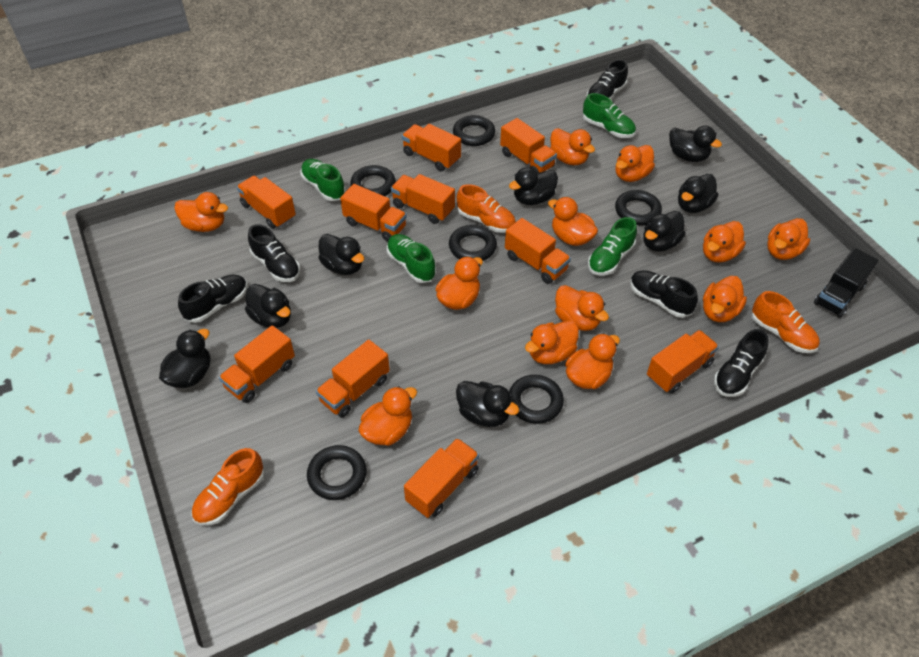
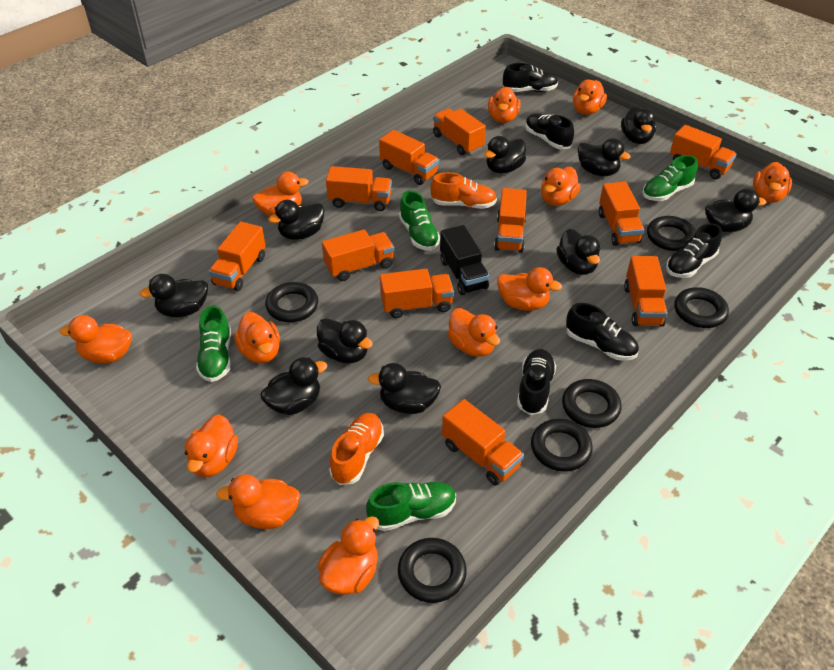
black duck: [159,329,210,388] [245,284,291,328] [318,234,364,275] [456,381,519,427] [509,167,558,205] [643,211,686,252] [669,125,722,162] [678,174,718,213] = 8 -> [140,274,208,317] [260,357,327,415] [268,200,325,240] [317,318,373,363] [368,363,441,414] [484,136,526,174] [556,229,600,275] [578,138,631,176] [621,106,656,144] [705,188,766,232] = 10
orange shoe: [191,448,265,525] [457,184,516,233] [752,291,820,353] = 3 -> [329,413,384,485] [430,172,497,209] = 2
orange truck: [219,325,295,403] [237,176,296,229] [316,340,390,418] [340,184,407,242] [391,174,455,224] [402,124,461,171] [404,438,479,518] [500,118,557,173] [505,218,571,284] [647,330,719,393] = 10 -> [209,221,266,291] [322,229,394,281] [326,166,392,211] [379,130,439,185] [380,269,454,318] [433,108,486,155] [442,399,524,486] [494,188,527,253] [599,182,644,246] [624,256,668,327] [670,125,737,179] = 11

